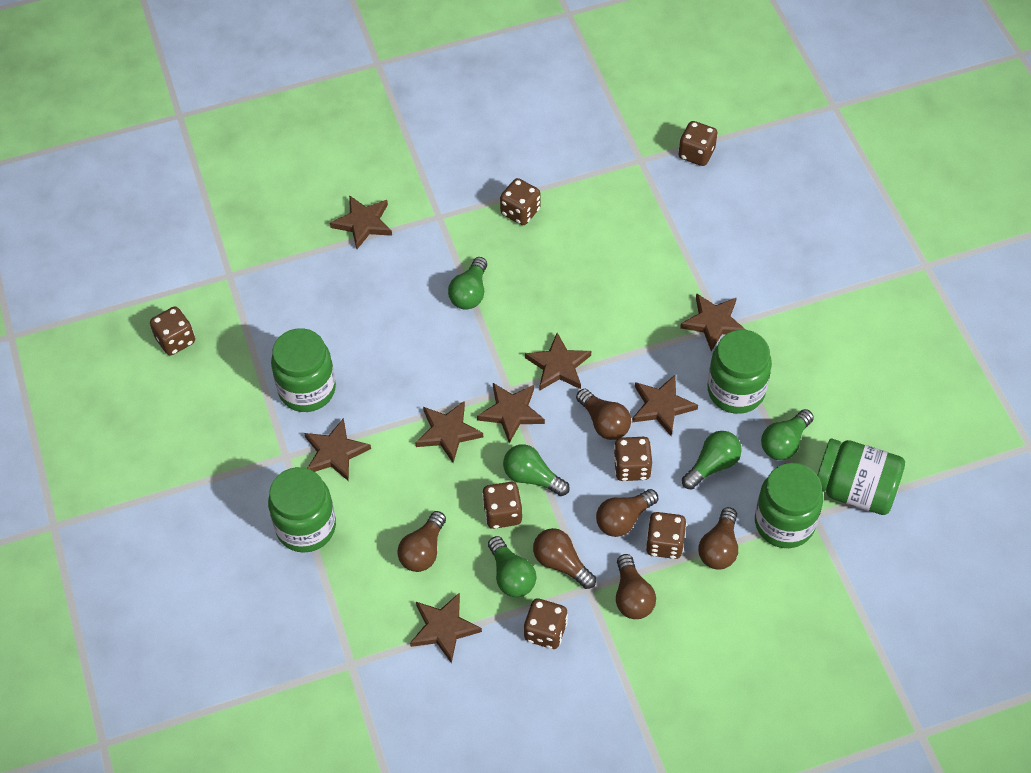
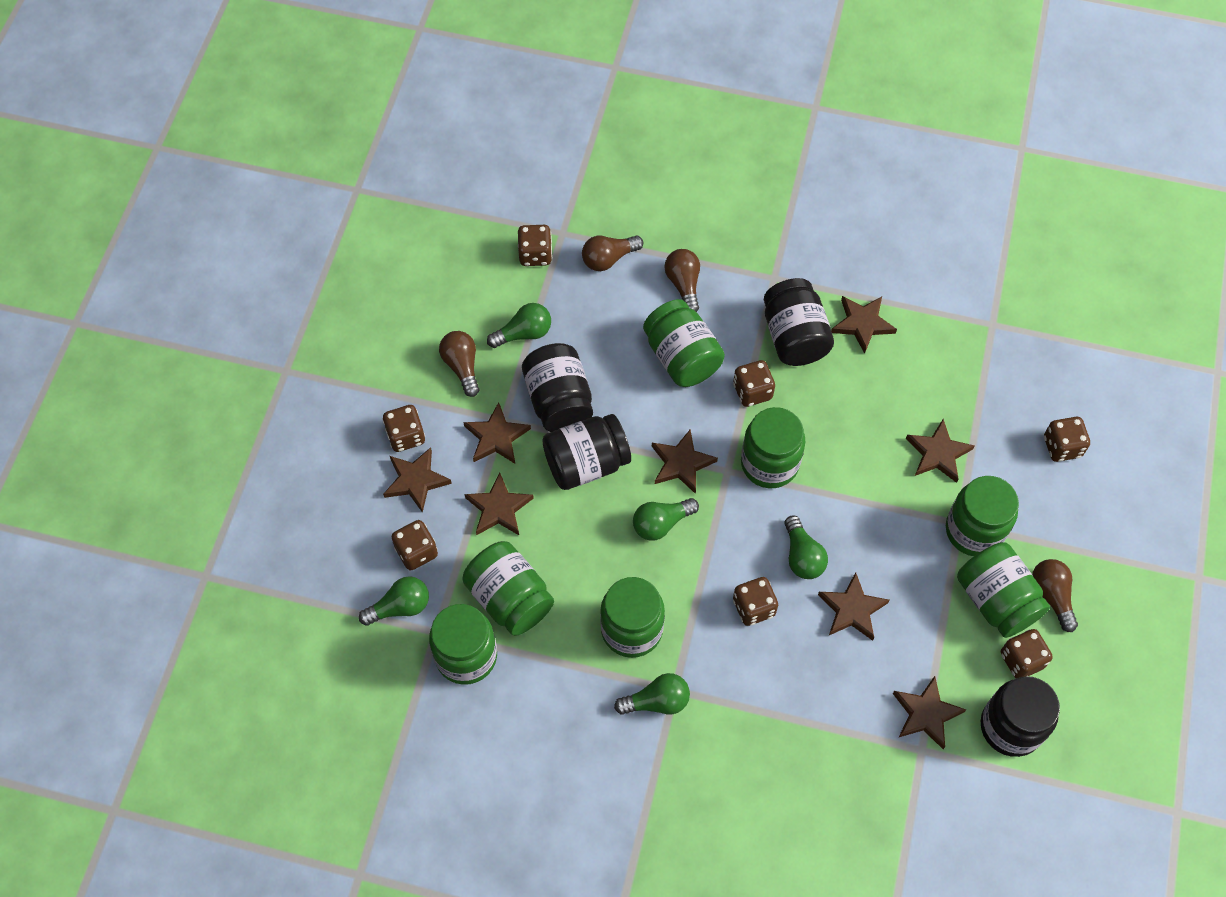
black jar: none = 0 -> [522,343,593,432] [542,414,631,490] [764,278,834,366] [981,676,1060,757] = 4
brown light bulb: [397,511,446,572] [533,528,596,589] [576,389,631,440] [596,489,658,537] [616,554,656,619] [698,507,738,570] = 6 -> [439,331,479,397] [582,235,643,271] [665,249,700,312] [1032,559,1078,632] = 4
green jar: [268,467,336,553] [271,328,336,412] [707,330,772,414] [755,463,823,548] [817,439,905,515] = 5 -> [429,604,497,685] [462,541,554,636] [600,577,665,658] [643,299,725,387] [741,407,805,488] [946,476,1019,556] [957,542,1050,638] = 7

